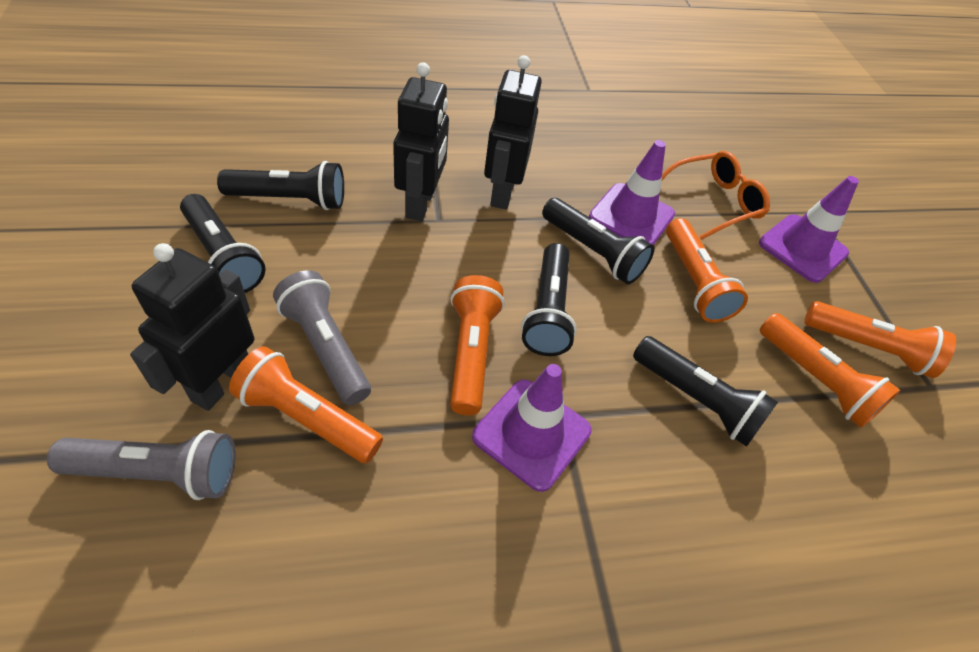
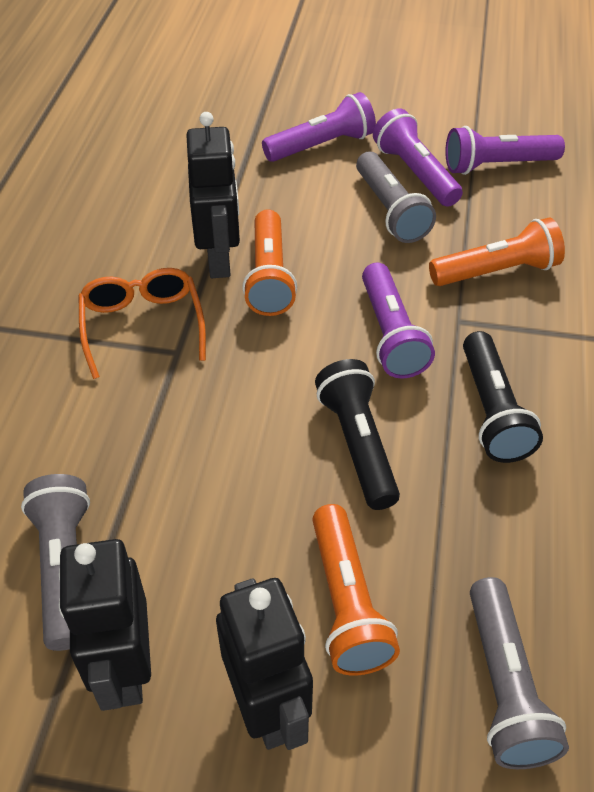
black flashlight: [180,194,265,293] [217,161,344,210] [521,243,577,356] [542,198,654,284] [633,336,778,447] = 5 -> [315,359,400,510] [463,331,543,463] = 2
grey flashlight: [47,430,236,500] [273,270,371,405] = 2 -> [21,474,90,651] [356,152,436,243] [470,577,569,769] = 3
orange flashlight: [229,346,383,463] [450,275,505,415] [666,218,748,323] [760,313,900,428] [804,301,956,378] = 5 -> [242,209,297,316] [312,504,400,676] [429,217,565,286] = 3
purple flashlight: none = 0 -> [262,92,376,162] [362,263,435,379] [373,109,463,207] [445,126,565,175] = 4
purple traffic cone: [472,364,592,492] [589,140,675,246] [759,176,859,283] = 3 -> none = 0

